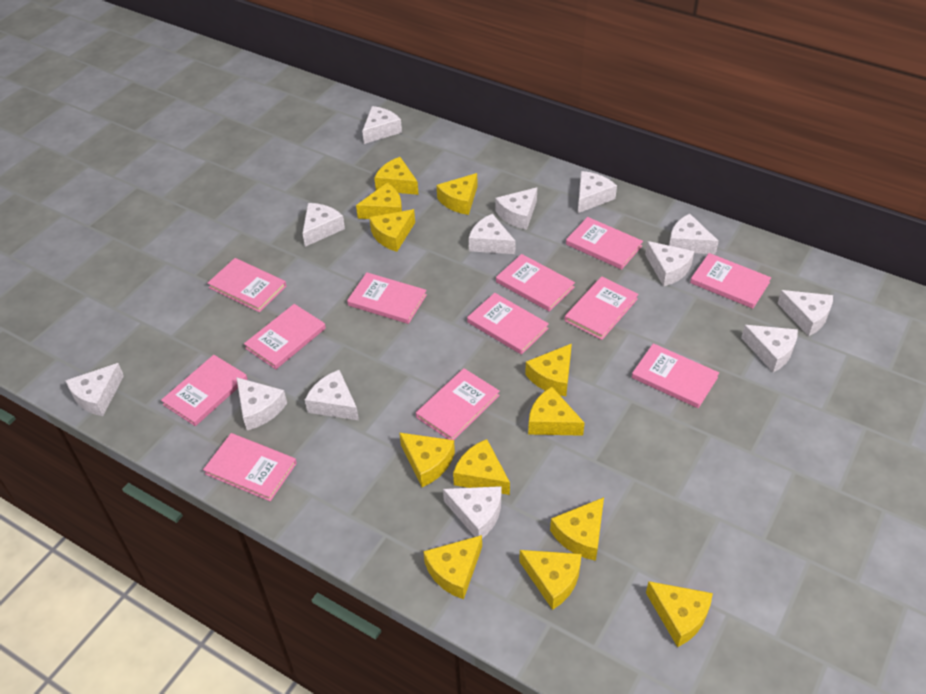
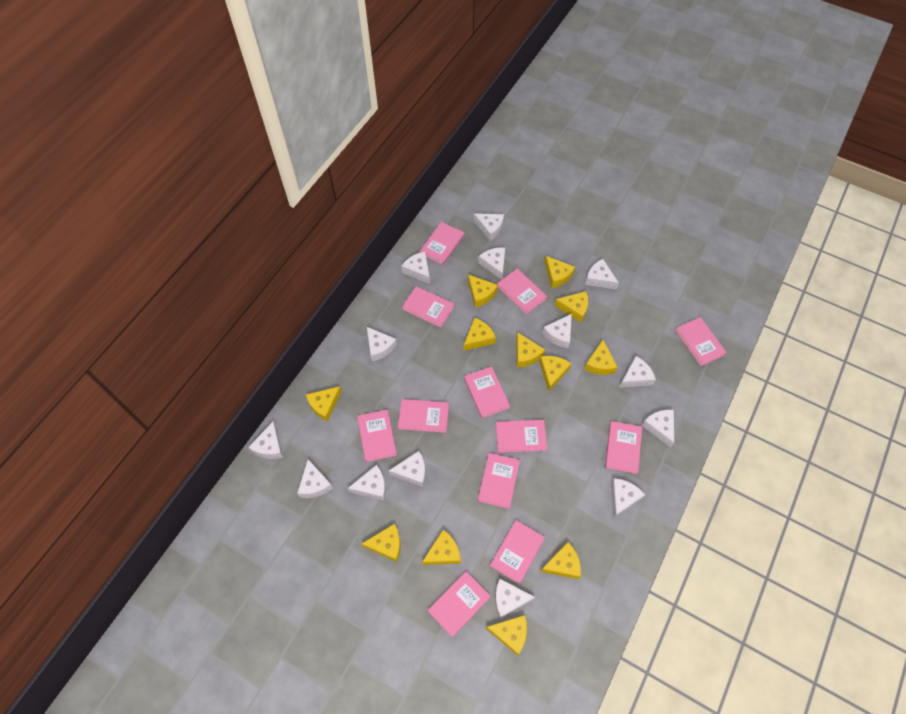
white cheese: [65,363,124,416] [236,377,287,430] [302,203,345,247] [305,370,359,420] [362,106,402,144] [443,486,501,538] [469,214,516,254] [495,187,537,230] [578,171,617,213] [645,241,695,286] [669,214,719,254] [741,325,798,372] [777,290,833,336] = 13 -> [248,421,283,459] [297,459,333,498] [348,465,386,500] [367,327,397,361] [389,451,425,487] [401,252,430,284] [473,213,504,241] [478,247,505,280] [495,579,535,618] [542,314,572,348] [585,259,619,289] [611,478,645,518] [619,356,656,388] [641,410,674,447] = 14

